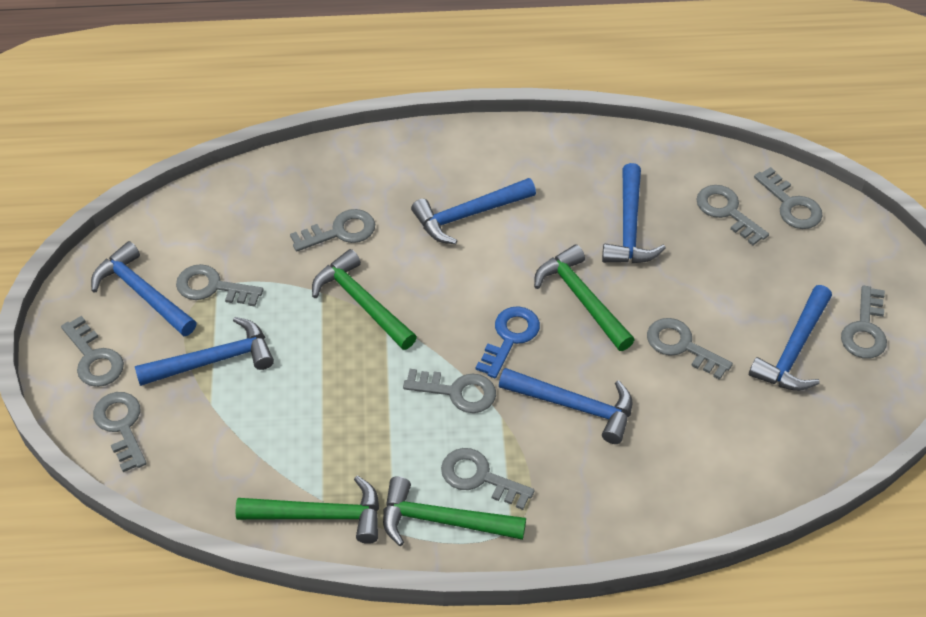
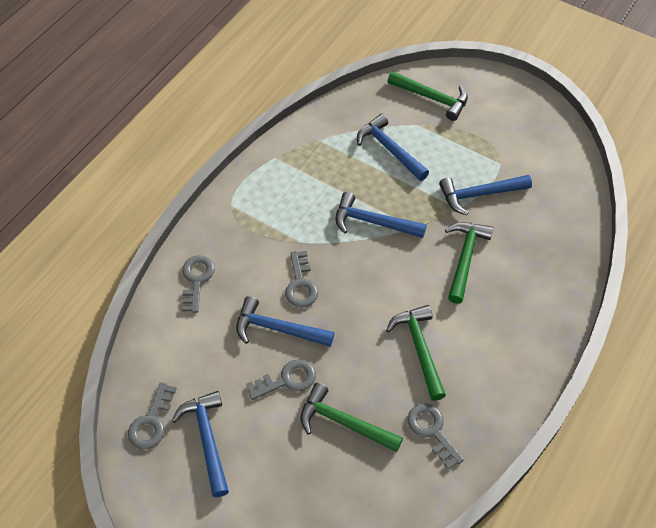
blue hammer: [91,241,197,336] [135,317,274,386] [411,178,536,244] [499,368,632,444] [602,163,666,263] [749,285,832,391] = 6 -> [172,391,229,497] [236,296,334,347] [336,192,427,238] [357,114,429,181] [439,175,532,215] = 5
blue key: [476,306,540,378] = 1 -> none = 0
grey key: [61,316,124,387] [93,392,147,472] [176,264,263,307] [290,209,375,252] [403,369,496,413] [441,448,535,510] [647,318,733,380] [696,185,769,245] [754,167,823,229] [841,285,887,359] = 10 -> [128,382,177,449] [181,255,215,313] [246,359,316,400] [285,251,318,307] [407,403,464,470] = 5

